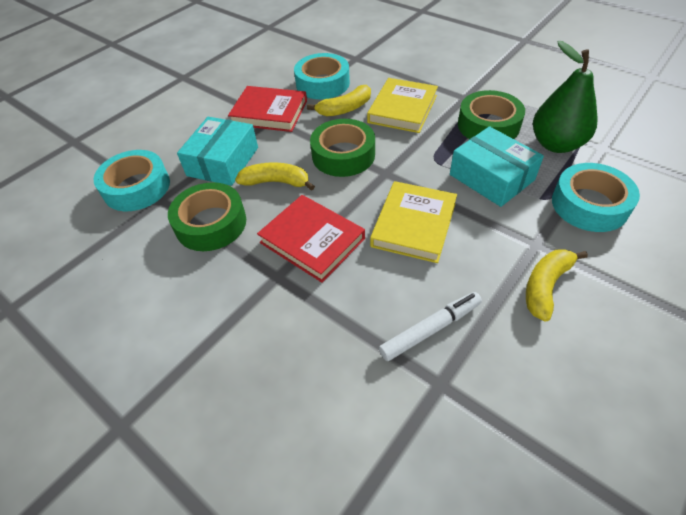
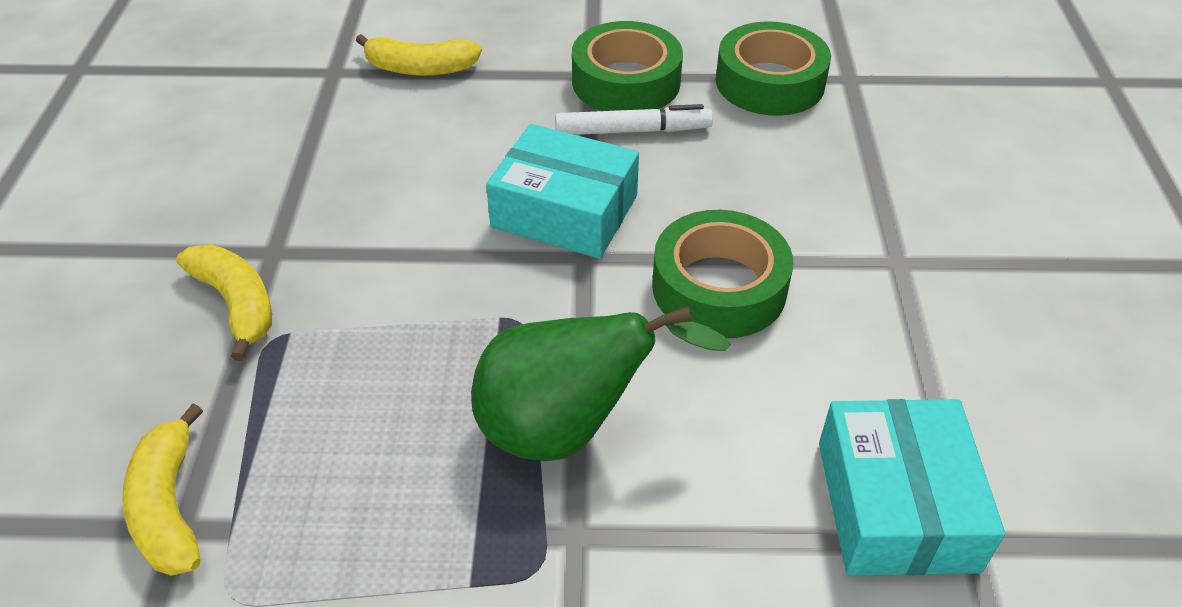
red book: [228,86,307,132] [257,195,365,283] = 2 -> none = 0
turquoise tape: [94,150,170,211] [294,53,350,99] [552,163,640,232] = 3 -> none = 0
yellow book: [367,78,438,133] [370,181,457,263] = 2 -> none = 0

